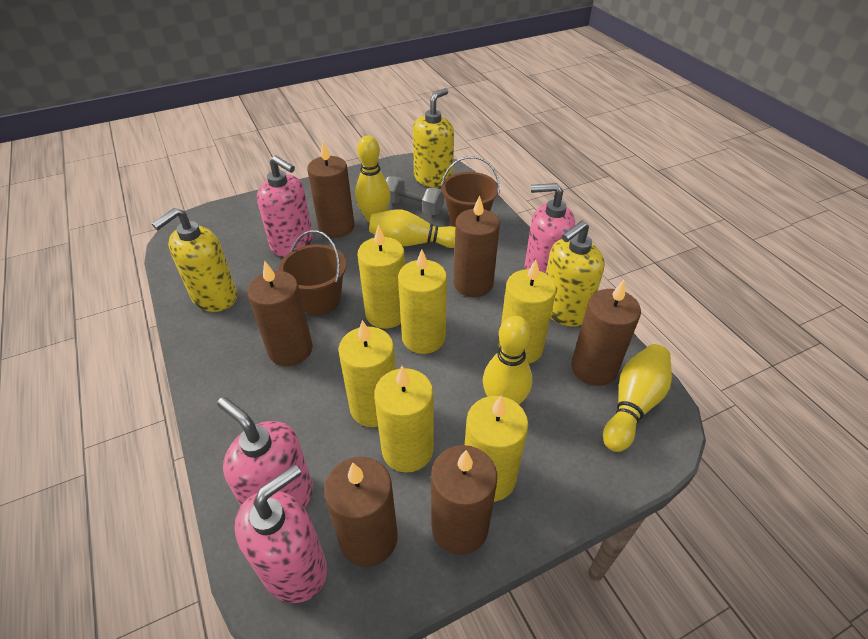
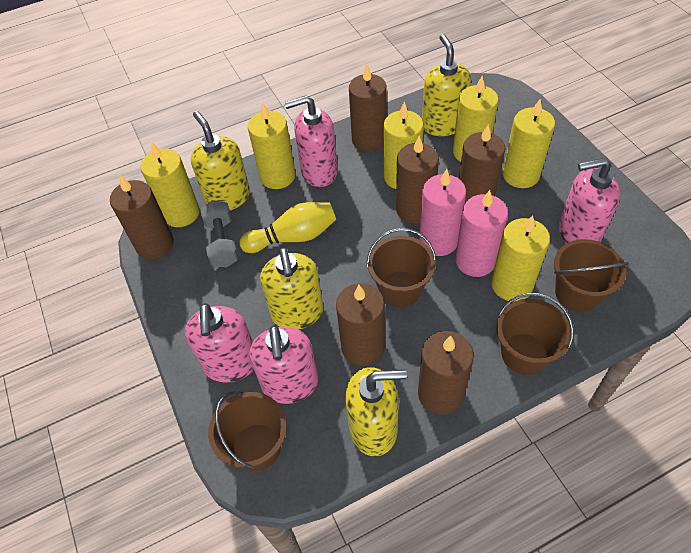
brown bucket: [279,230,347,315] [441,156,500,227] = 2 -> [208,391,287,472] [367,228,436,307] [496,293,574,375] [554,239,629,312] = 4
pink candle: none = 0 -> [419,169,466,256] [455,190,508,277] = 2
yellow bowling pin: [355,135,391,223] [369,210,455,248] [483,316,532,405] [603,344,672,452] = 4 -> [239,202,336,253] = 1
yellow soap dispenser: [152,208,237,312] [413,88,454,188] [546,220,605,327] = 3 -> [191,111,250,210] [260,248,323,329] [345,367,407,456] [422,34,471,136] = 4

